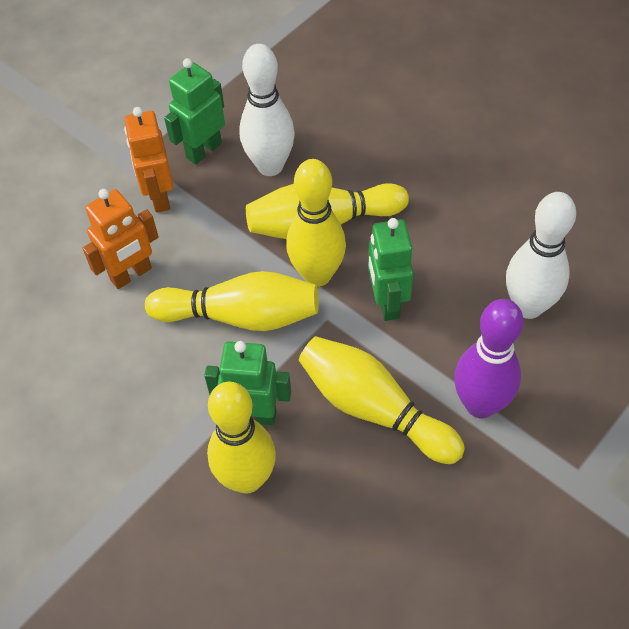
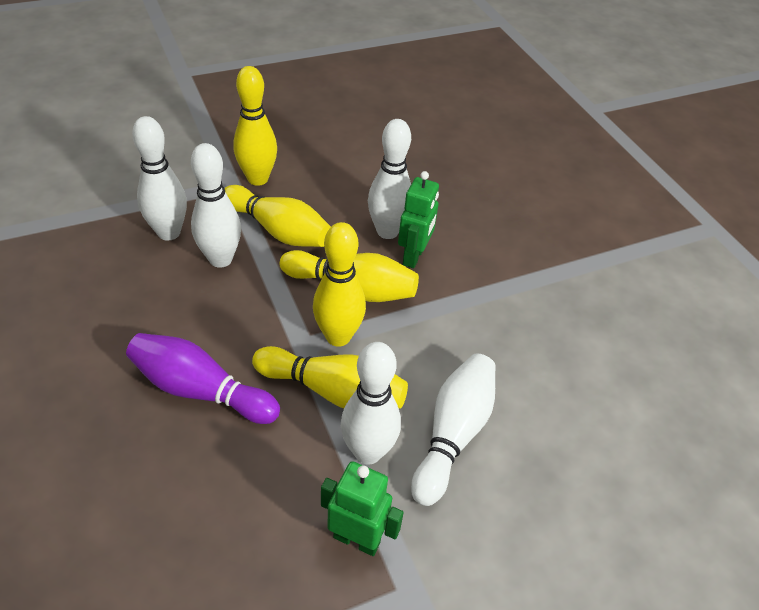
green robot: [164,58,225,164] [204,341,291,425] [368,218,413,321] = 3 -> [321,461,404,556] [398,171,439,268] = 2
orange robot: [83,189,159,289] [124,107,174,213] = 2 -> none = 0
white bowling pin: [239,44,295,176] [506,192,576,319] = 2 -> [132,116,187,240] [191,143,241,268] [341,342,401,464] [368,119,411,239] [411,354,495,506] = 5

